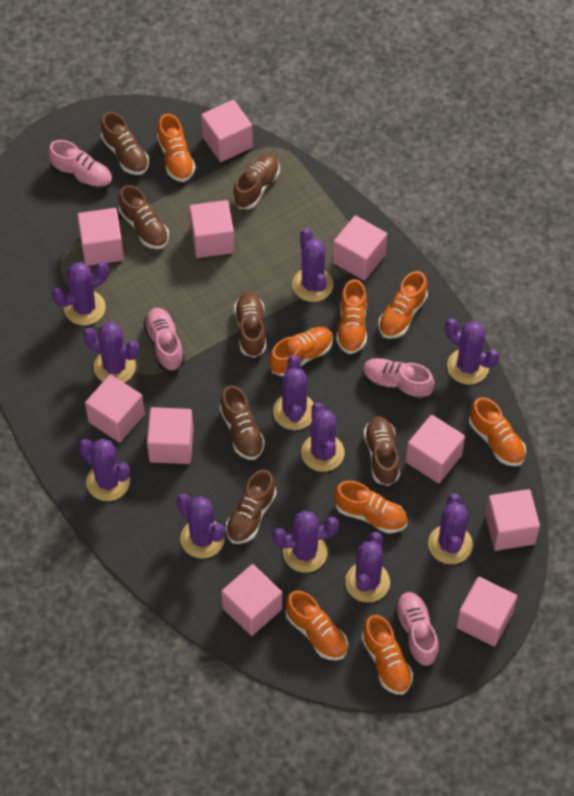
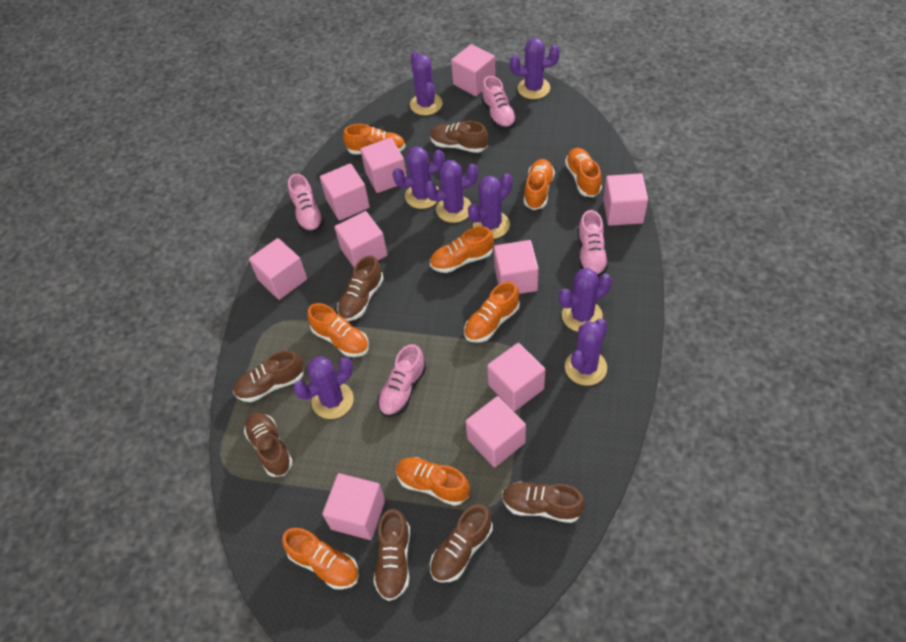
purple cactus: [52,261,109,325] [79,439,130,501] [83,322,140,382] [177,494,225,558] [273,355,314,430] [273,510,339,572] [292,229,334,302] [301,402,345,472] [345,532,390,603] [428,493,473,564] [445,319,499,384] = 11 -> [293,356,354,419] [393,147,445,209] [410,51,442,115] [425,160,478,223] [468,173,512,239] [510,38,560,99] [559,268,612,332] [565,319,607,386] = 8

